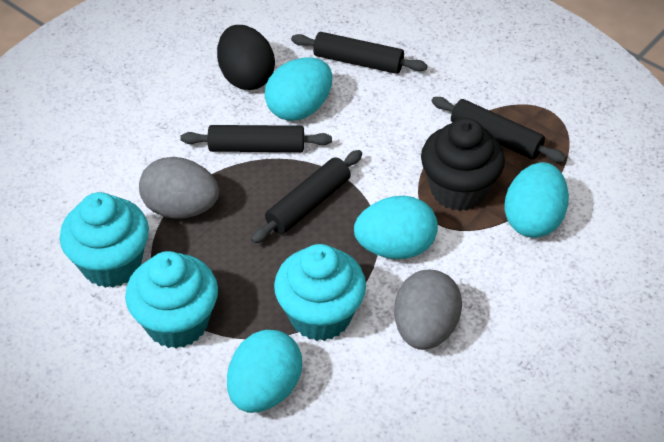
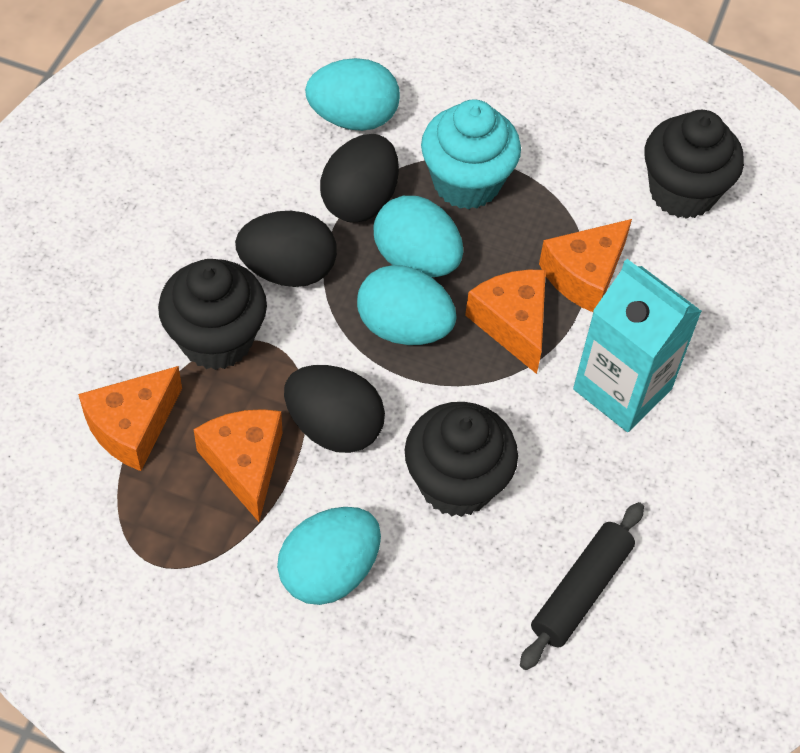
black cupcake: [421,118,505,211] = 1 -> [158,259,267,370] [405,402,518,517] [645,110,744,219] = 3
black egg: [217,25,275,90] = 1 -> [235,211,337,287] [284,365,385,453] [320,134,399,223] = 3
black rolling pin: [180,125,332,152] [251,150,362,243] [291,32,428,74] [431,97,566,162] = 4 -> [520,502,644,670] = 1
grey egg: [139,157,219,219] [394,270,462,350] = 2 -> none = 0
orange cheese: none = 0 -> [78,366,182,471] [193,409,283,522] [465,270,546,374] [539,219,632,312] = 4
turquoise carton: none = 0 -> [573,259,702,432] = 1
turquoise cupcake: [60,192,149,288] [125,251,218,348] [274,244,366,341] = 3 -> [421,99,521,209] = 1

